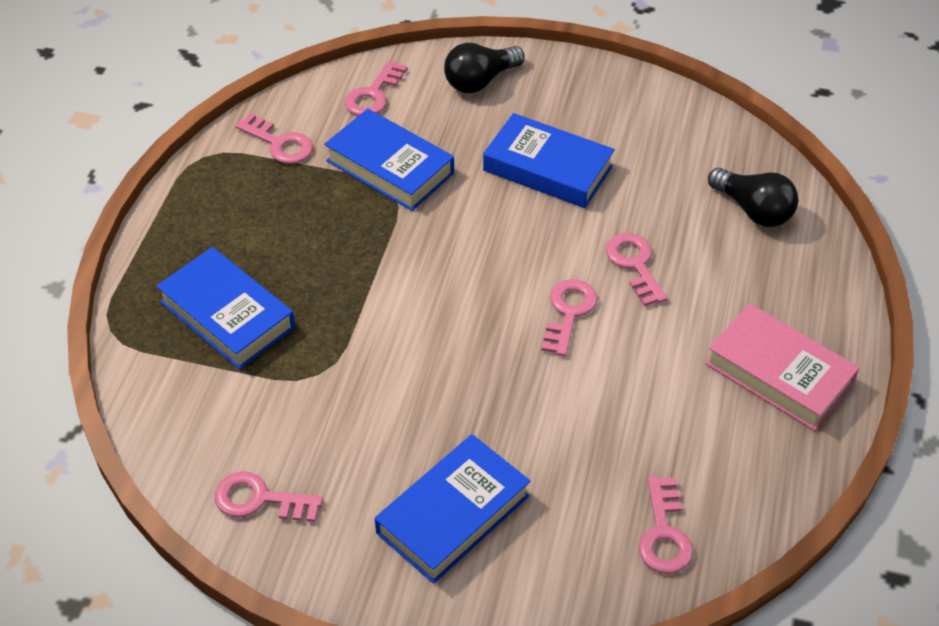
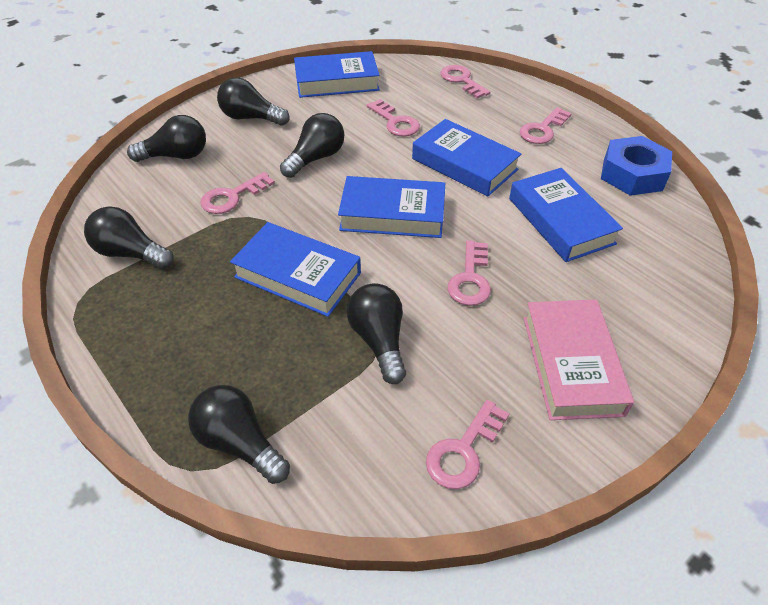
black light bulb: [444,43,525,93] [708,168,798,227] = 2 -> [84,206,174,269] [127,115,206,162] [188,385,290,484] [217,78,289,125] [280,113,344,178] [347,283,406,384] = 6
blue book: [156,247,295,370] [324,109,454,211] [375,434,531,584] [483,113,615,208] = 4 -> [230,222,361,317] [294,51,380,98] [338,176,445,238] [412,119,521,197] [509,168,623,262] = 5
blue nut: none = 0 -> [601,136,672,196] = 1

